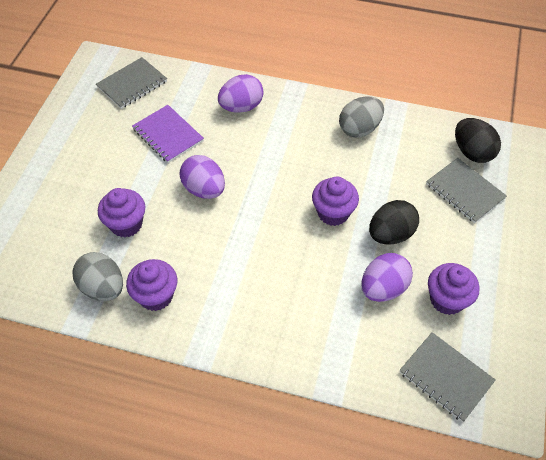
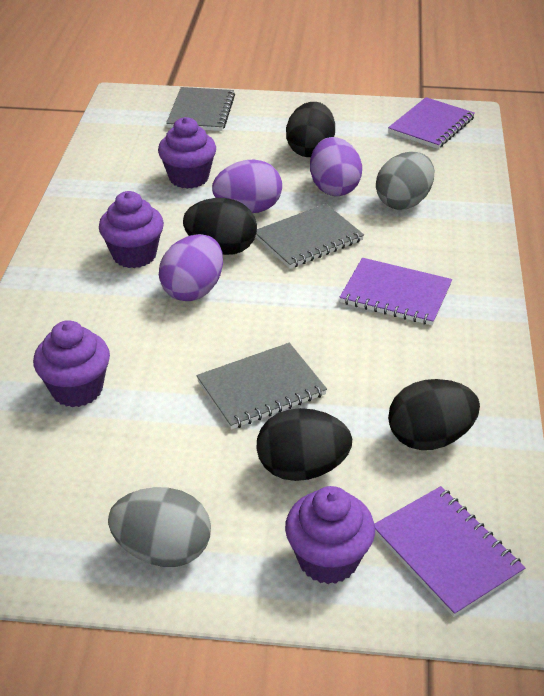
black egg: [369,200,419,245] [455,118,501,163] = 2 -> [183,198,257,255] [256,408,352,481] [286,102,335,157] [388,379,480,450] = 4
purple notebook: [132,105,204,163] = 1 -> [339,258,452,325] [375,486,526,617] [388,97,475,149] = 3

